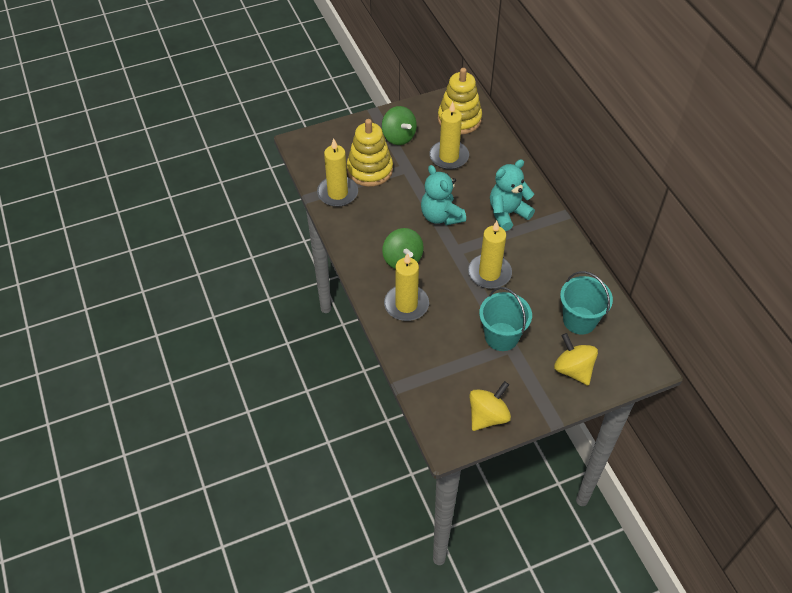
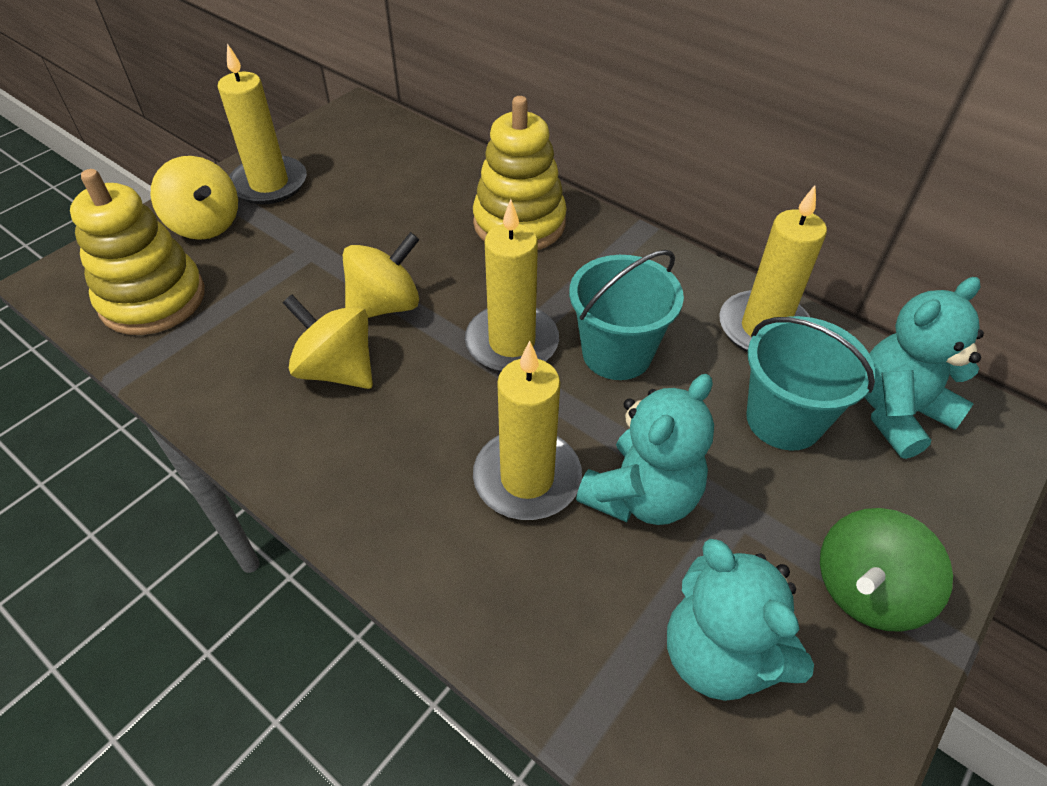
green spinning top: [382,106,417,145] [382,228,424,269] = 2 -> [820,508,953,632] = 1
turquoise teddy bear: [421,165,466,225] [490,159,535,231] = 2 -> [576,374,714,525] [667,539,814,701] [865,277,984,459] = 3
yellow spinning top: [469,381,511,431] [554,333,598,386] = 2 -> [151,156,238,240] [283,295,373,389] [343,232,420,318] = 3

